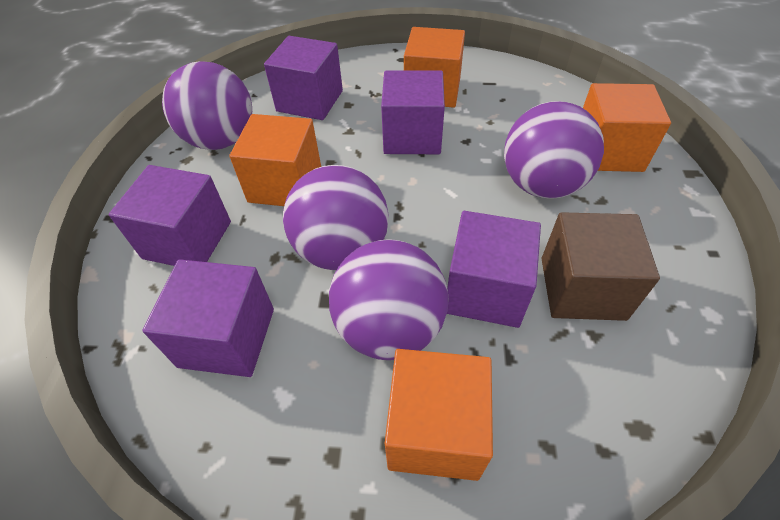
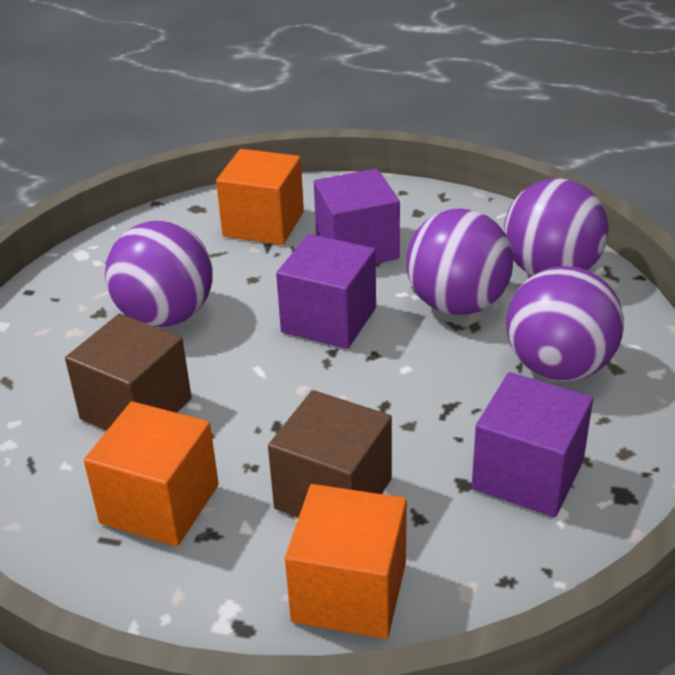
brown cube: [541,212,660,321] = 1 -> [65,314,192,431] [268,390,392,518] = 2
orange cube: [229,114,321,206] [385,349,493,481] [404,27,465,108] [583,83,671,172] = 4 -> [84,401,219,547] [216,149,304,245] [285,484,407,639] = 3
purple cube: [109,165,231,266] [142,259,274,377] [264,36,343,120] [381,70,445,154] [447,211,541,328] = 5 -> [276,234,376,349] [314,169,400,263] [472,372,593,517] = 3

